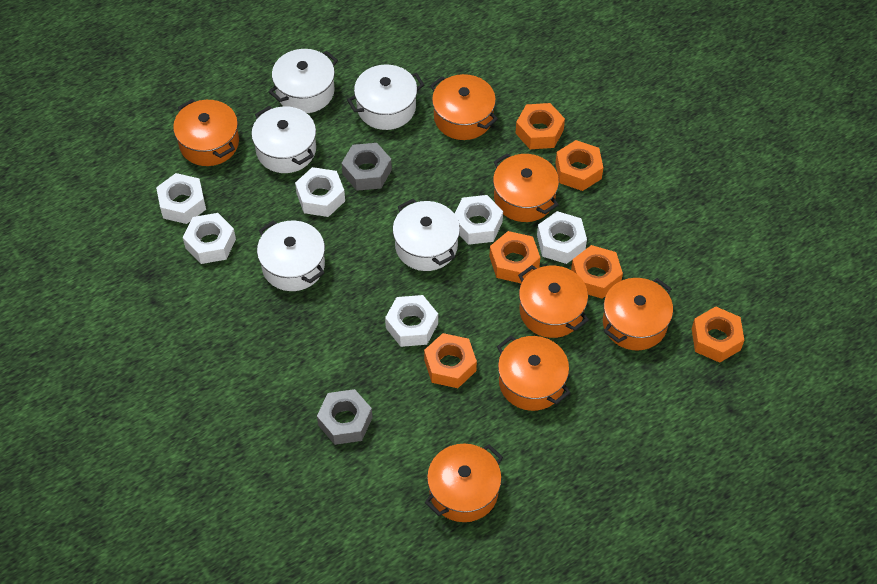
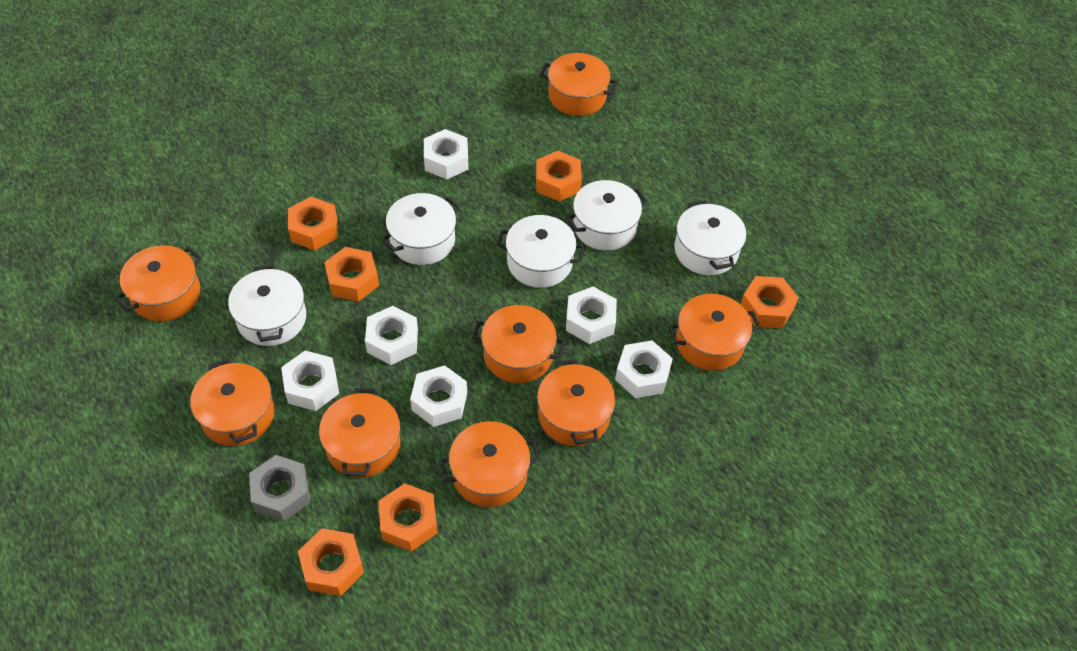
grey nut: [317,389,373,445] [342,143,392,191] = 2 -> [249,455,310,521] = 1
orange pot: [173,99,239,166] [425,444,503,522] [430,74,498,140] [493,153,559,222] [497,336,571,411] [518,265,589,338] [603,278,673,350] = 7 -> [115,245,202,321] [190,358,275,446] [319,388,400,478] [439,421,541,507] [472,305,566,383] [537,359,616,446] [540,53,618,116] [668,294,760,371] = 8

